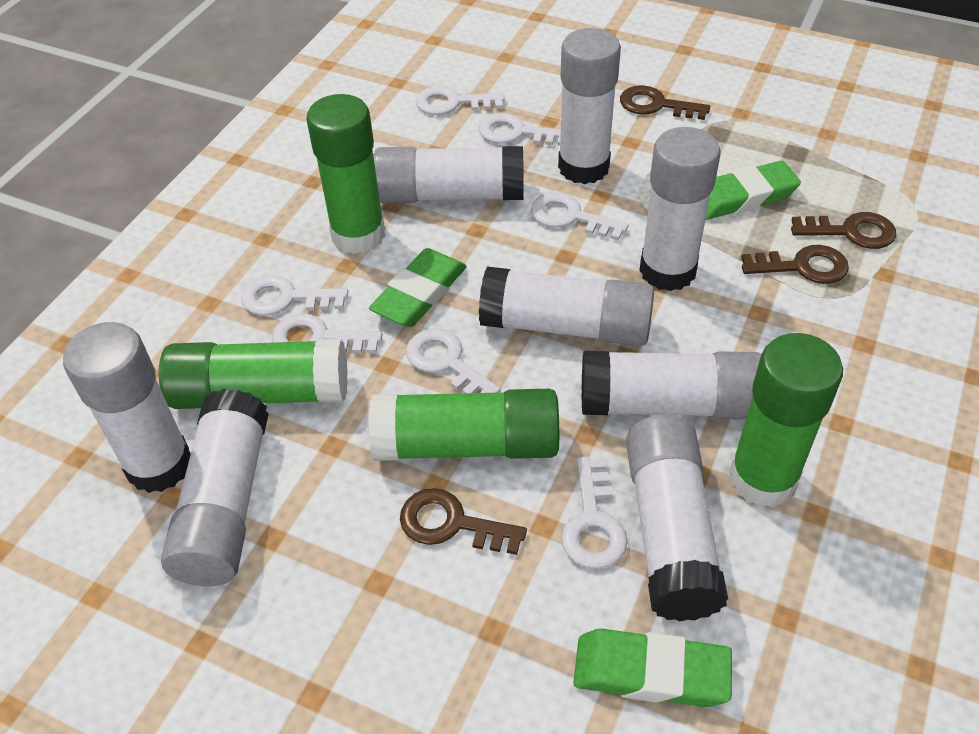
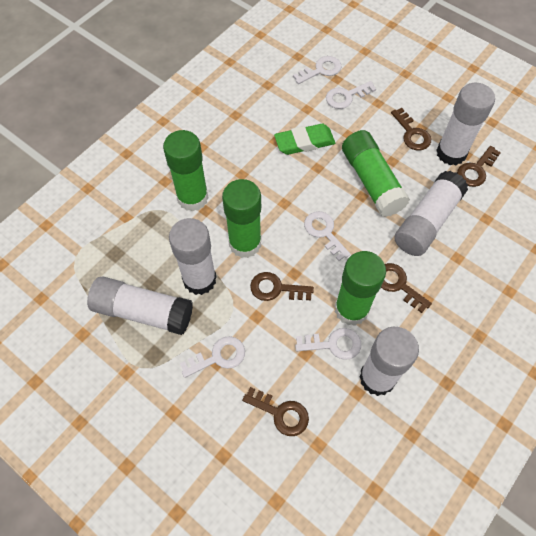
brown key: [400,488,527,555] [620,85,710,120] [741,245,849,284] [791,212,896,249] = 4 -> [242,387,309,436] [250,272,314,301] [381,263,432,313] [391,108,431,150] [457,146,501,187] = 5
green eraser: [369,248,467,327] [573,629,732,707] [705,161,801,220] = 3 -> [274,124,335,155] = 1
white glue stick: [63,322,191,493] [161,389,268,586] [373,146,524,203] [479,267,654,346] [558,28,621,184] [582,351,761,419] [626,414,728,621] [639,127,720,291] = 8 -> [87,276,193,335] [169,218,216,295] [359,327,419,396] [395,171,468,256] [436,83,495,165] = 5
white key: [241,275,348,316] [272,314,382,353] [406,328,501,393] [415,86,505,115] [479,113,561,146] [531,192,629,241] [561,457,628,569] = 7 -> [180,336,245,378] [293,56,341,84] [295,328,361,360] [304,211,350,261] [326,81,376,109] = 5

